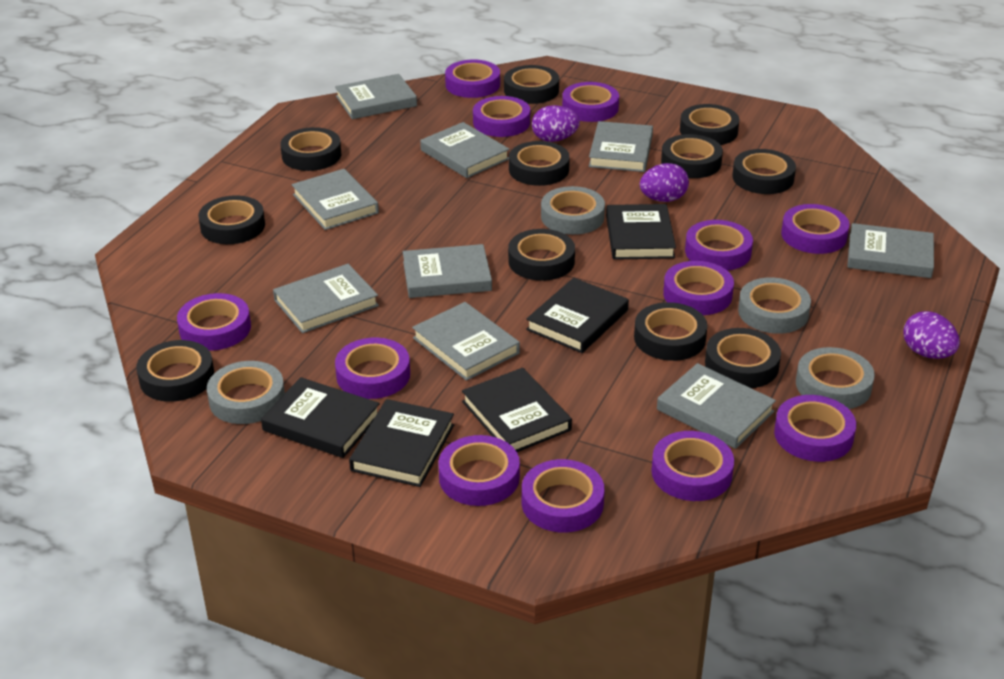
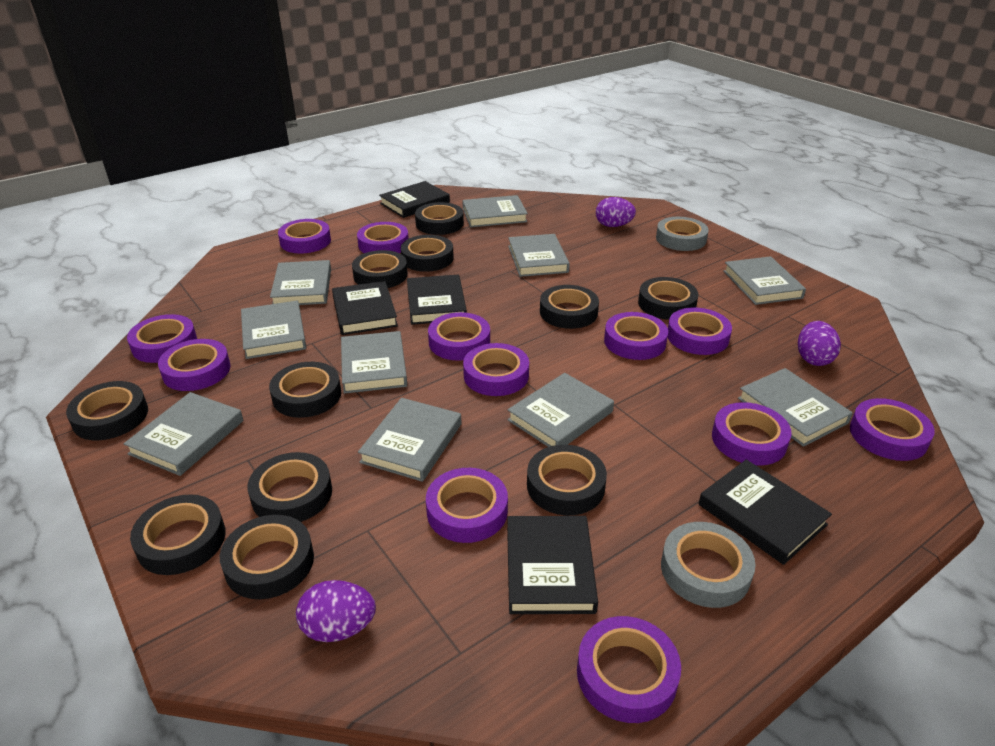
grey book: [273,264,379,333] [292,169,379,230] [335,74,417,119] [403,244,492,298] [412,302,520,381] [420,122,510,178] [589,121,653,172] [657,363,776,449] [847,223,934,278] = 9 -> [124,392,244,476] [241,301,306,359] [270,260,331,305] [341,331,407,394] [358,398,462,482] [462,195,528,227] [507,373,614,447] [508,234,570,277] [723,256,806,305] [738,368,853,447] = 10
grey tape: [207,361,285,424] [541,186,605,235] [738,277,811,334] [796,347,875,409] = 4 -> [656,217,709,251] [661,522,756,608] = 2

